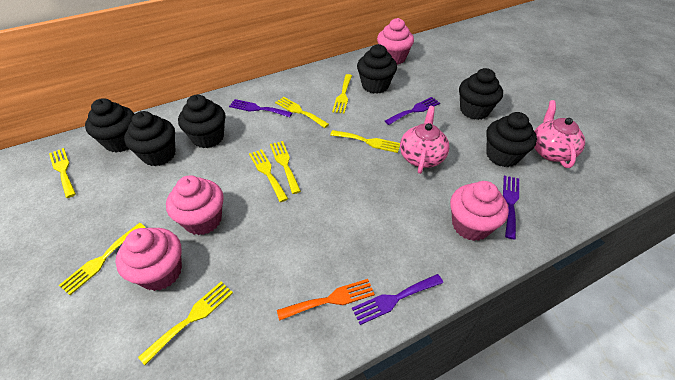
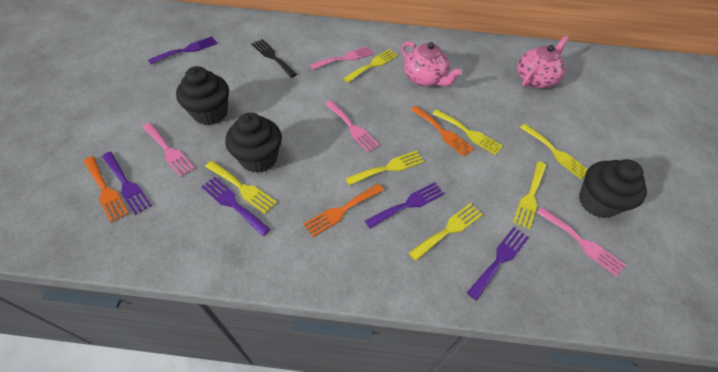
black cupcake: [85,98,134,153] [124,111,176,166] [178,95,226,148] [357,44,397,94] [459,68,503,120] [486,112,537,167] = 6 -> [176,66,229,125] [225,113,282,173] [579,159,647,218] = 3
black fork: none = 0 -> [252,39,297,78] = 1
orange fork: [277,279,375,321] = 1 -> [84,156,129,223] [303,184,384,237] [410,106,474,157] = 3
pink cupcake: [116,228,182,291] [166,175,224,235] [377,18,414,65] [450,181,509,241] = 4 -> none = 0
pink fork: none = 0 -> [142,122,195,177] [310,46,374,70] [325,100,380,152] [537,207,626,277] = 4
purple fork: [229,99,292,117] [352,274,443,325] [385,97,440,125] [503,176,519,239] = 4 -> [102,152,152,215] [148,36,218,64] [201,177,270,236] [365,182,444,229] [467,227,529,301] = 5
yellow fork: [49,148,76,198] [59,223,146,295] [138,282,233,365] [249,149,288,202] [270,141,301,194] [275,97,329,128] [330,130,400,153] [332,74,352,114] = 8 -> [205,161,277,214] [343,49,398,83] [345,150,424,186] [409,203,483,261] [432,109,503,155] [513,161,546,229] [520,124,588,179] = 7

